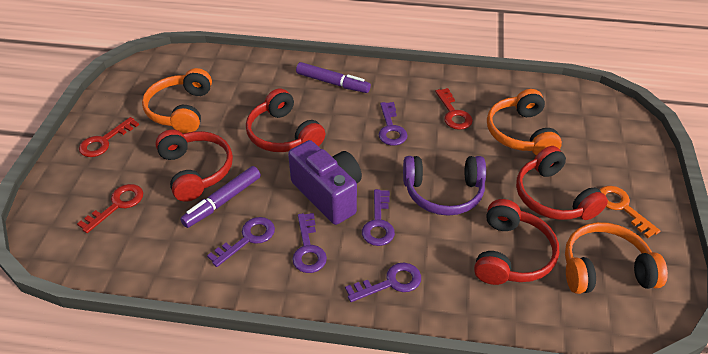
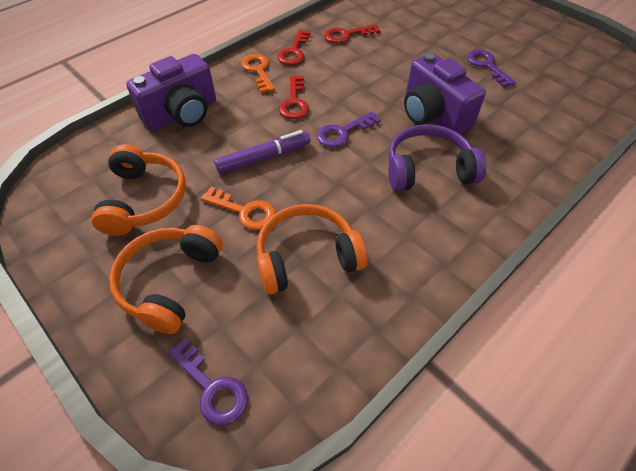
orange key: [600,186,660,238] = 1 -> [201,186,276,230] [241,54,275,93] = 2
purple camera: [288,140,362,225] = 1 -> [126,54,216,131] [404,53,486,134] = 2
purple key: [207,217,275,267] [292,213,327,273] [345,263,421,302] [362,189,395,246] [379,102,407,145] = 5 -> [168,338,248,425] [316,112,381,147] [467,50,516,87] = 3
purple marker: [180,166,261,228] [296,62,371,93] = 2 -> [214,130,311,174] = 1
red headphones: [155,130,233,202] [246,88,325,152] [474,199,559,285] [516,146,608,220] = 4 -> none = 0

